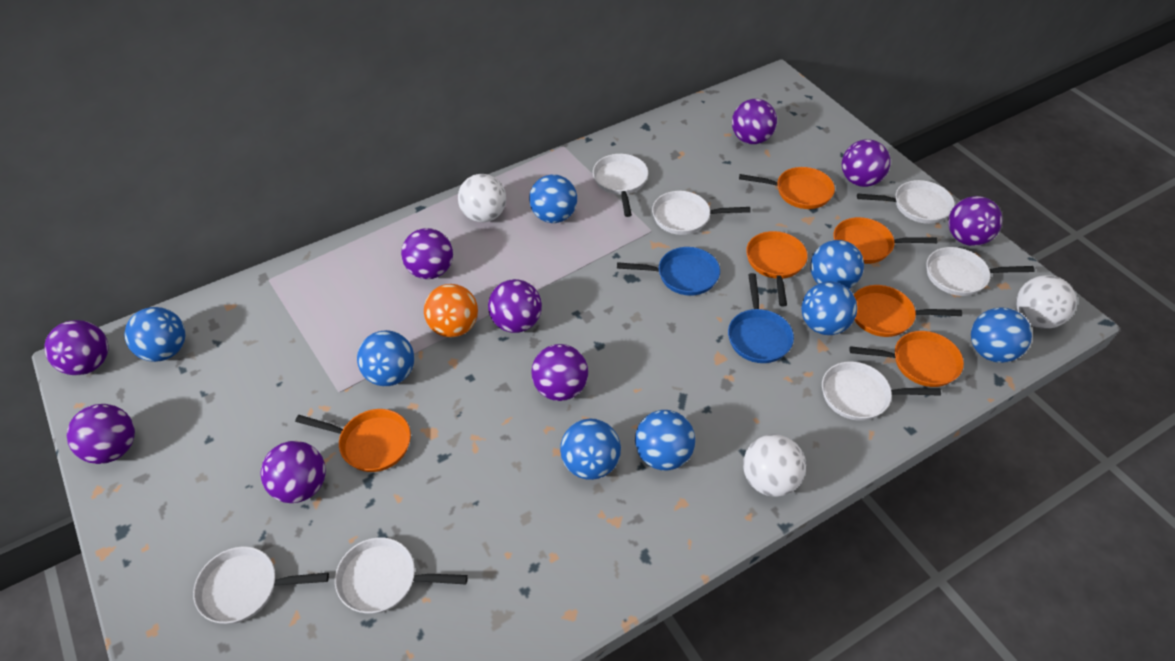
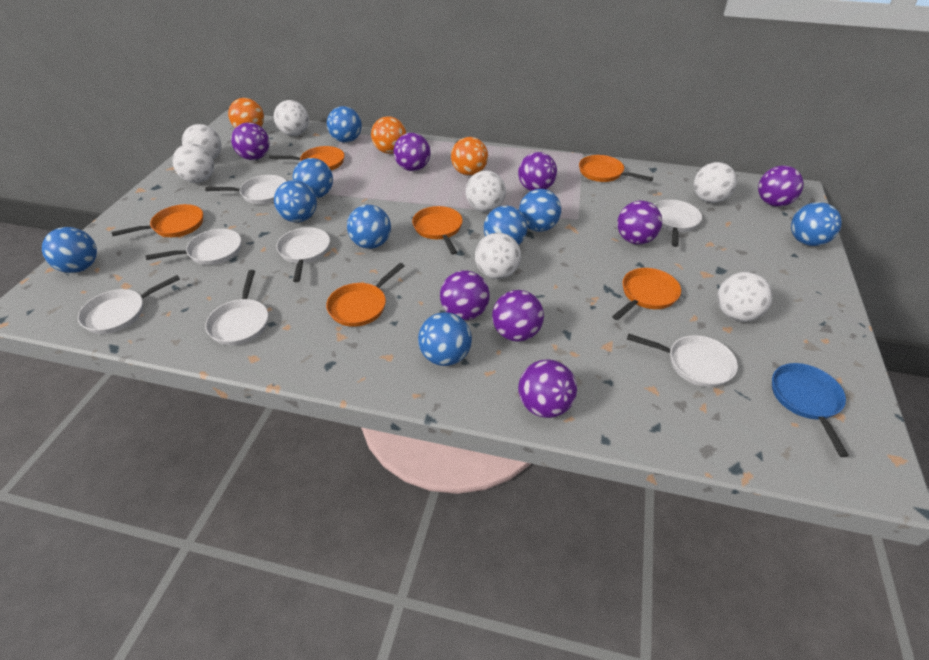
blue ball: [124,307,186,362] [357,330,415,387] [529,174,577,223] [560,419,621,480] [635,410,695,471] [801,281,857,335] [810,240,864,289] [971,307,1032,363] = 8 -> [42,227,97,273] [274,180,317,222] [293,158,333,198] [327,106,362,143] [347,205,391,249] [418,312,472,366] [484,206,527,245] [519,189,561,232] [791,202,842,246] = 9
blue pan: [617,247,720,296] [728,273,794,363] = 2 -> [772,363,849,457] = 1
orange ball: [424,284,478,338] = 1 -> [228,98,264,128] [371,116,406,154] [451,137,488,176] = 3
purple ball: [44,320,108,375] [67,404,135,464] [260,441,326,503] [401,228,453,279] [488,279,542,333] [531,344,588,401] [732,99,777,144] [842,139,891,187] [948,196,1002,246] = 9 -> [231,122,270,160] [394,133,431,171] [440,270,490,320] [492,290,544,342] [518,152,557,191] [518,359,577,418] [617,201,662,244] [758,165,804,207] = 8
white ball: [458,174,506,222] [743,434,806,497] [1016,275,1077,329] = 3 -> [173,143,214,183] [182,124,221,159] [274,100,309,136] [466,171,506,212] [475,233,521,279] [694,162,737,203] [717,272,773,322] = 7

